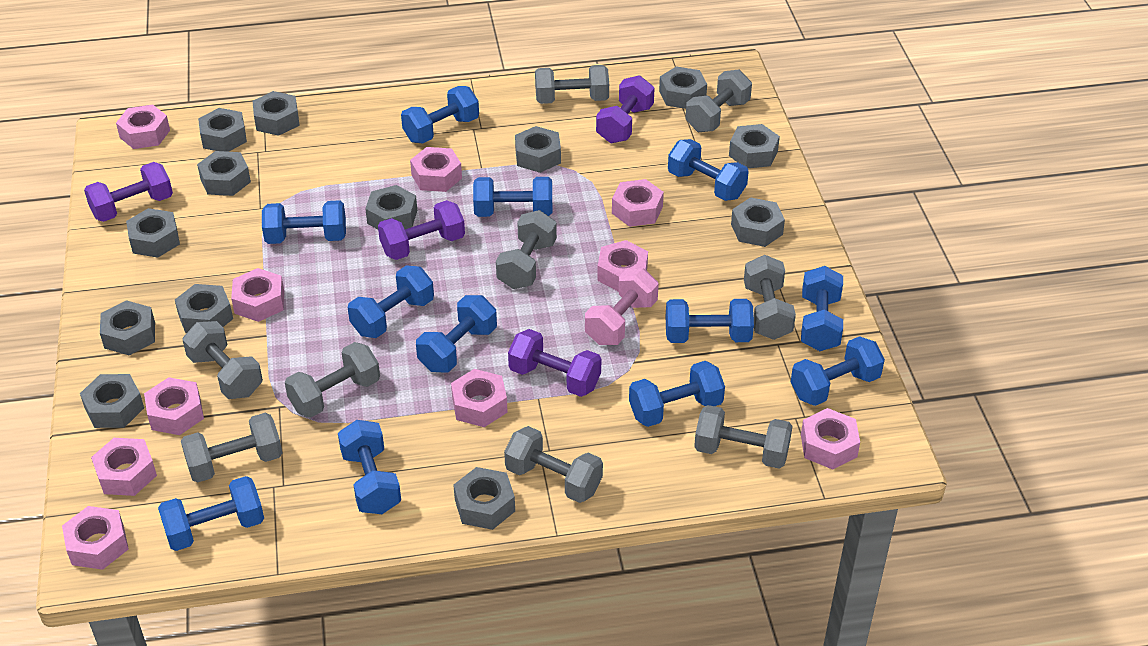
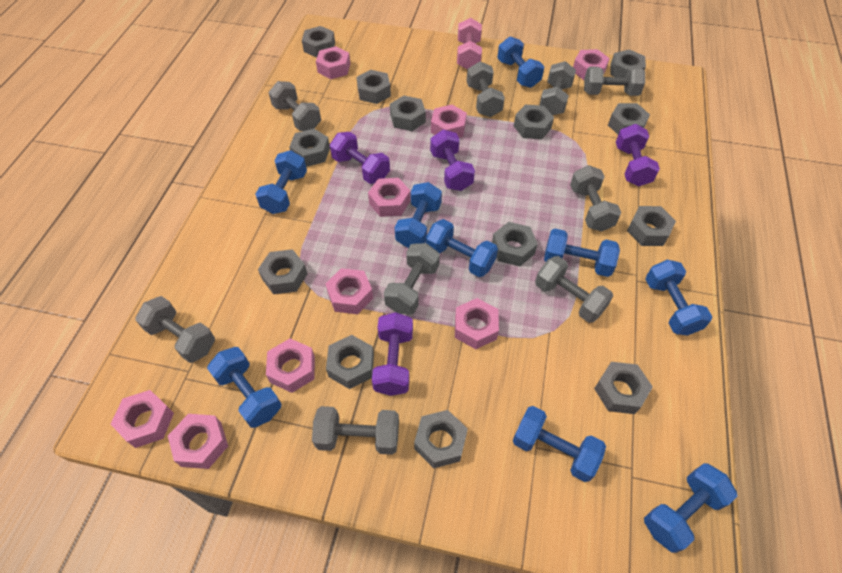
blue dumbbell: [158,476,264,551] [262,200,346,244] [338,420,401,514] [348,265,434,338] [401,86,479,143] [416,295,497,373] [473,177,552,217] [629,361,725,427] [666,299,754,343] [668,139,749,201] [791,336,885,406] [801,266,843,351] = 12 -> [207,347,282,428] [255,150,307,214] [395,182,442,248] [426,219,498,277] [497,36,544,88] [513,406,606,482] [544,229,620,277] [644,463,738,553] [645,260,712,336] = 9
pink nut: [62,506,129,570] [91,438,157,496] [116,105,170,149] [144,377,204,435] [231,268,284,322] [410,147,462,192] [451,369,508,427] [597,240,648,292] [612,179,664,227] [801,408,860,469] = 10 -> [110,390,174,448] [168,414,228,469] [266,339,315,393] [316,46,350,79] [325,268,373,314] [368,178,411,217] [431,105,467,138] [455,298,499,349] [573,49,610,80] = 9

